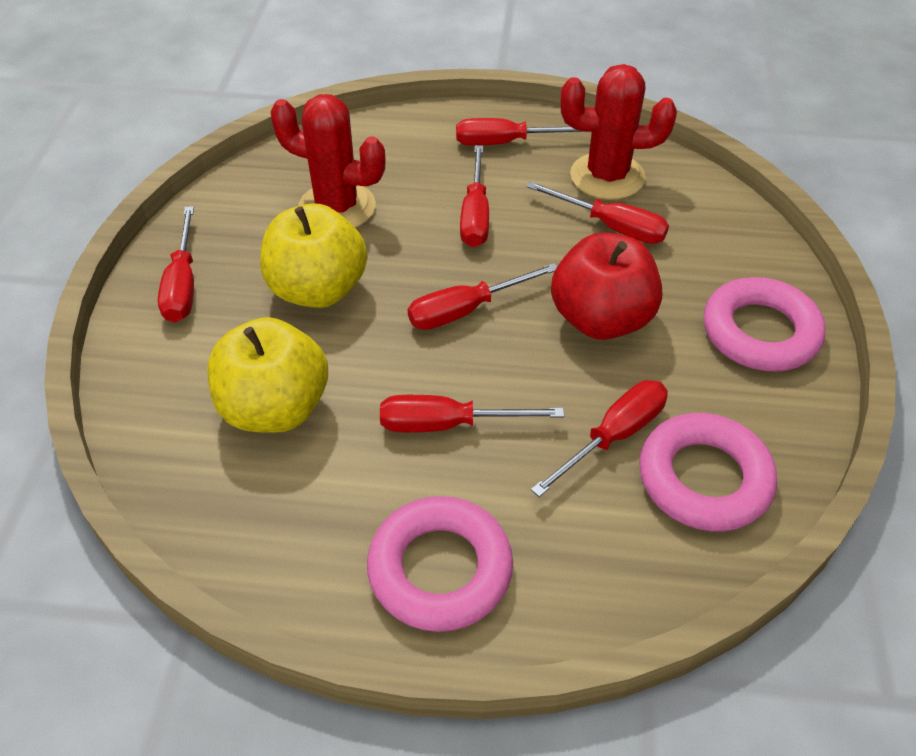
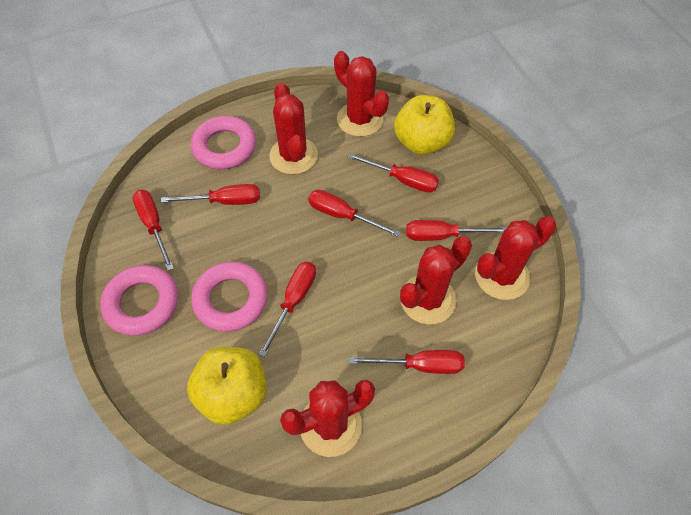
red apple: [551,232,662,340] = 1 -> none = 0
red cactus: [270,94,386,228] [561,64,677,200] = 2 -> [269,82,318,175] [280,380,375,457] [334,51,389,137] [400,236,472,324] [475,216,556,300] = 5

